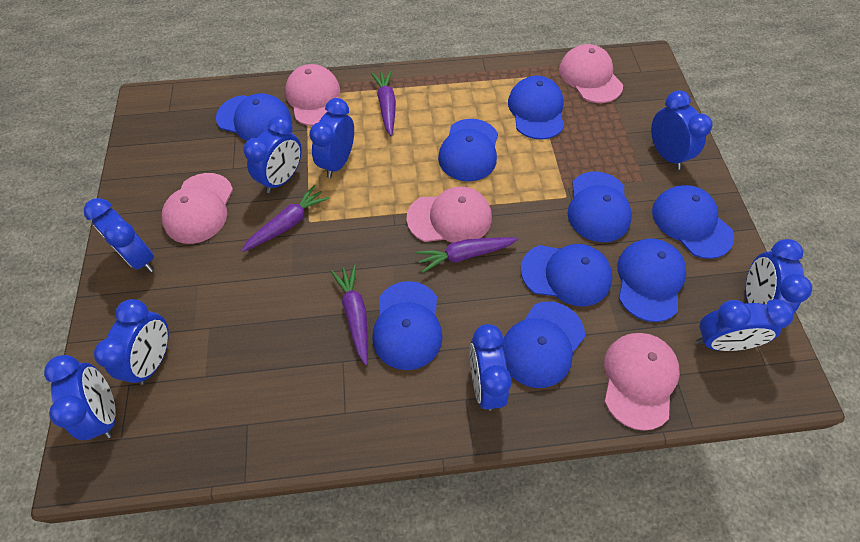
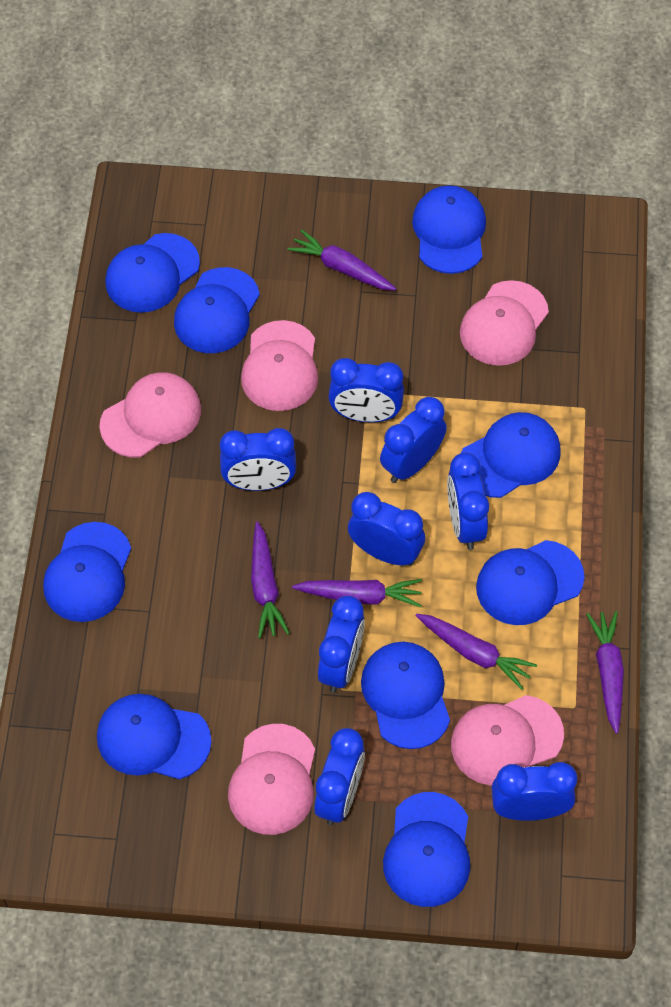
blue clock: [44,355,116,440] [84,198,154,272] [94,299,169,385] [243,115,302,193] [309,98,354,178] [470,324,512,411] [651,90,713,170] [696,299,794,351] [746,239,812,313] = 9 -> [220,428,296,491] [314,728,365,825] [318,596,365,693] [328,358,404,423] [348,492,425,566] [380,397,447,483] [447,452,489,550] [491,762,577,821] = 8
purple carrot: [241,185,329,252] [331,264,368,365] [371,70,396,136] [416,237,518,273] = 4 -> [251,522,290,638] [287,230,397,291] [292,579,422,607] [416,614,537,690] [586,611,624,734] = 5

